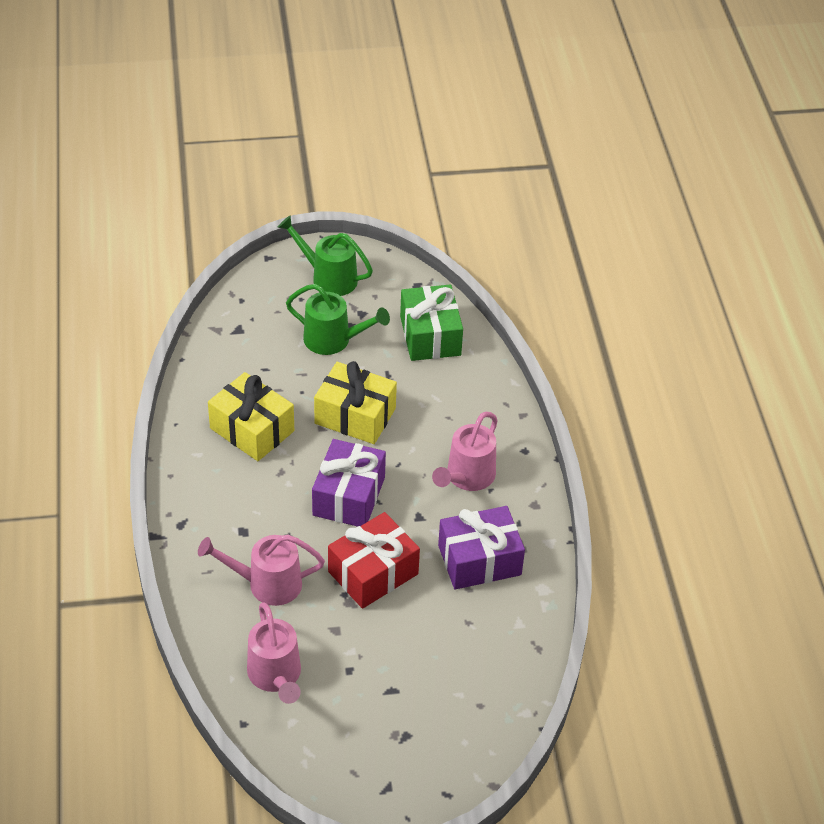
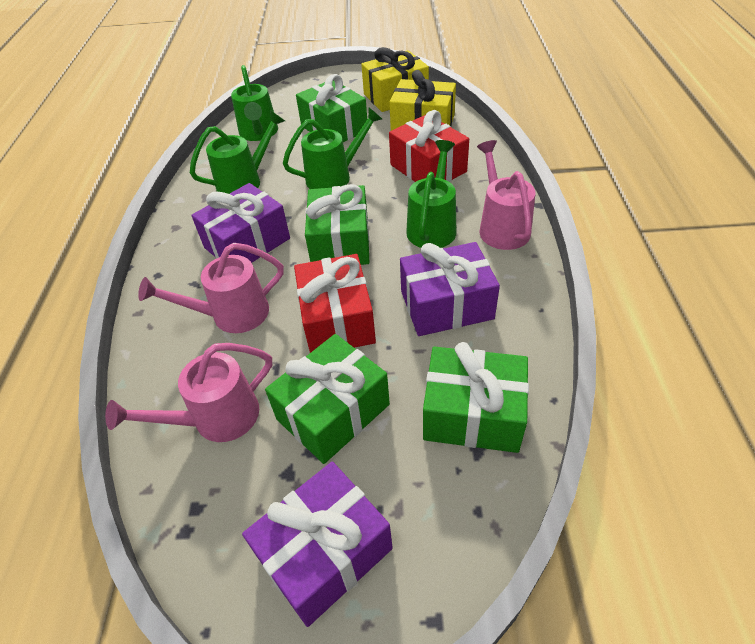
green gift: [400,284,463,361] = 1 -> [265,334,390,464] [296,74,367,142] [305,184,369,265] [423,342,529,453] = 4
green watering can: [278,215,373,296] [286,284,390,355] = 2 -> [190,110,285,194] [231,65,278,141] [283,107,382,189] [406,140,457,248] = 4
purple gift: [312,439,386,527] [438,506,525,589] = 2 -> [191,183,290,263] [242,462,393,627] [400,242,500,336] = 3
red gift: [328,512,420,609] = 1 -> [294,254,376,353] [389,110,469,182] = 2

